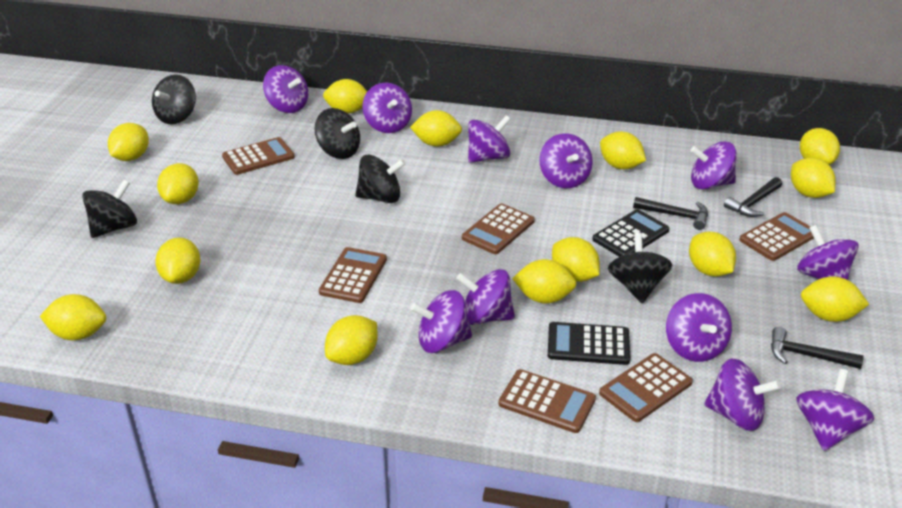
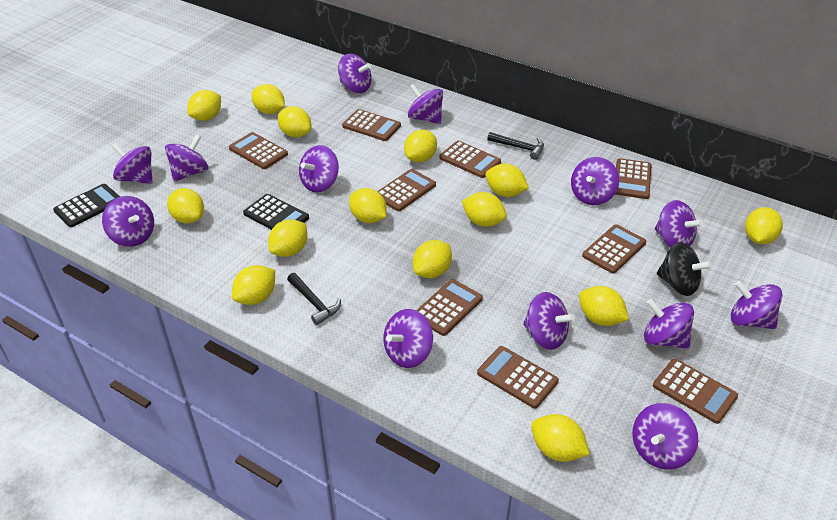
black hammer: [633,197,708,230] [724,177,782,217] [771,327,864,369] = 3 -> [287,273,341,325] [487,132,544,160] = 2
black spinning top: [82,180,137,238] [152,74,196,124] [314,108,360,159] [355,154,405,203] [608,233,673,303] = 5 -> [657,242,712,296] = 1
brown calculator: [222,137,295,175] [319,247,387,303] [462,203,535,254] [499,369,596,433] [599,353,693,422] [739,212,814,261] = 6 -> [229,132,288,169] [342,109,401,141] [377,169,436,211] [417,279,483,336] [439,141,501,178] [477,346,559,408] [582,224,646,274] [615,158,652,199] [653,358,738,424] = 9
purple spinning top: [263,65,308,113] [362,82,412,133] [411,290,472,353] [456,269,515,325] [468,115,511,163] [539,133,593,188] [666,293,732,362] [690,141,737,190] [704,358,781,431] [796,369,874,451] [797,225,859,280] = 11 -> [102,196,154,247] [112,143,153,184] [165,134,208,182] [299,145,339,193] [338,54,372,93] [383,309,433,368] [408,84,443,124] [523,292,575,350] [571,157,619,205] [632,403,698,470] [644,299,694,349] [655,200,703,248] [731,281,783,329] = 13

